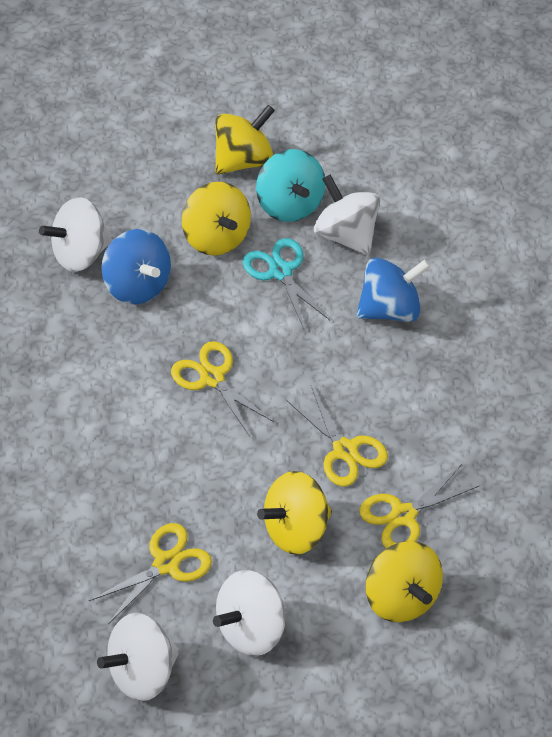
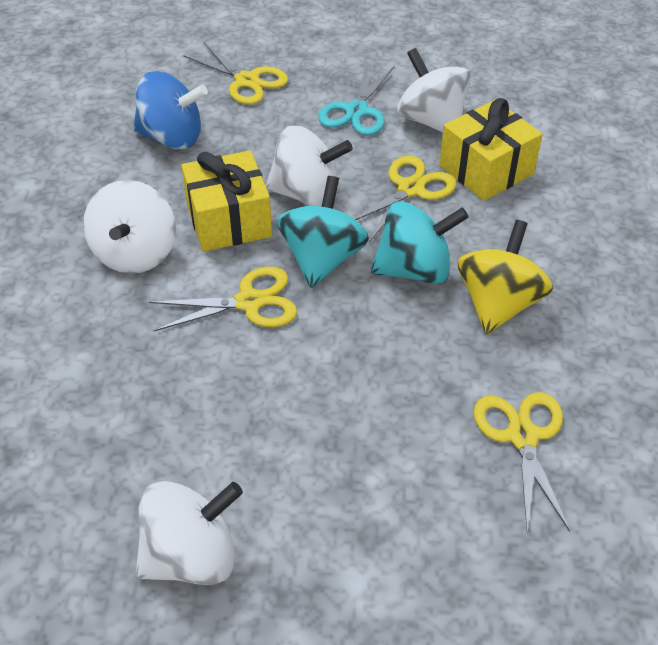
blue spinning top: [101,229,171,304] [356,258,431,322] = 2 -> [133,71,208,149] = 1
turquoise spinning top: [256,149,325,222] = 1 -> [277,176,369,288] [371,201,469,284] = 2
yellow gift: none = 0 -> [181,151,272,252] [439,98,542,201] = 2
yellow spinning top: [182,182,251,256] [215,105,275,174] [257,471,332,555] [366,541,443,622] = 4 -> [458,220,553,334] = 1

